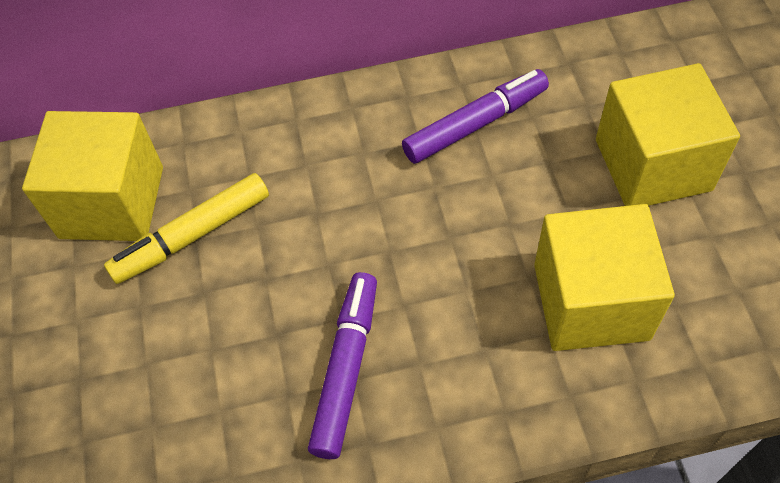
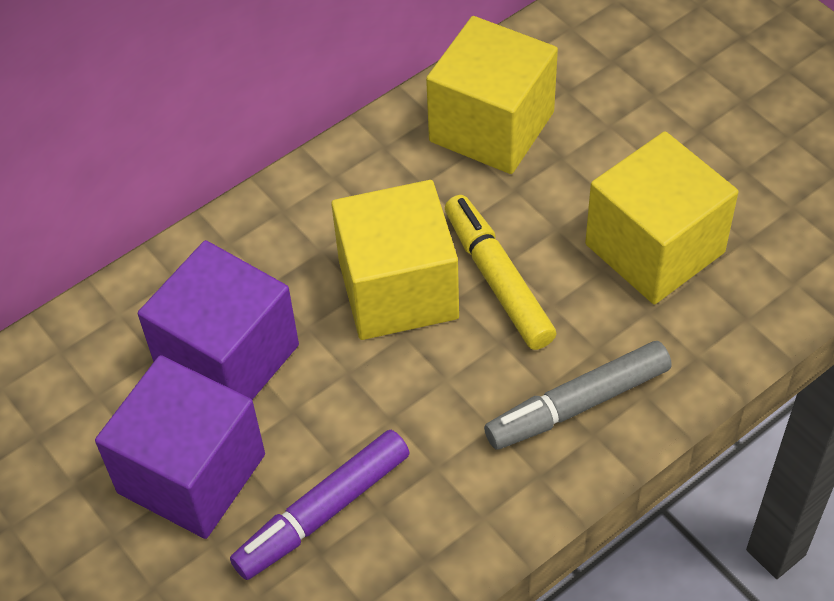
grey marker: none = 0 -> [484,341,672,449] = 1
purple cube: none = 0 -> [95,355,265,539] [138,240,299,400] = 2
purple marker: [308,272,377,459] [402,69,549,164] = 2 -> [230,430,410,580] = 1

